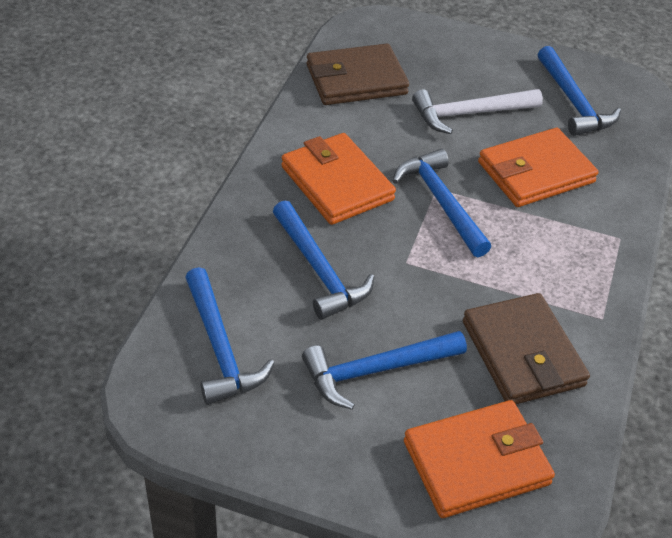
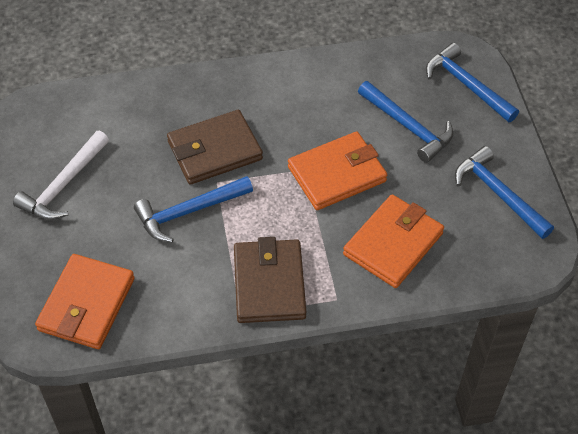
blue hammer: [185,267,274,405] [273,200,374,320] [302,331,467,410] [393,149,491,257] [538,46,621,136] = 5 -> [134,176,253,242] [358,81,453,163] [426,43,519,122] [455,146,554,239] = 4

